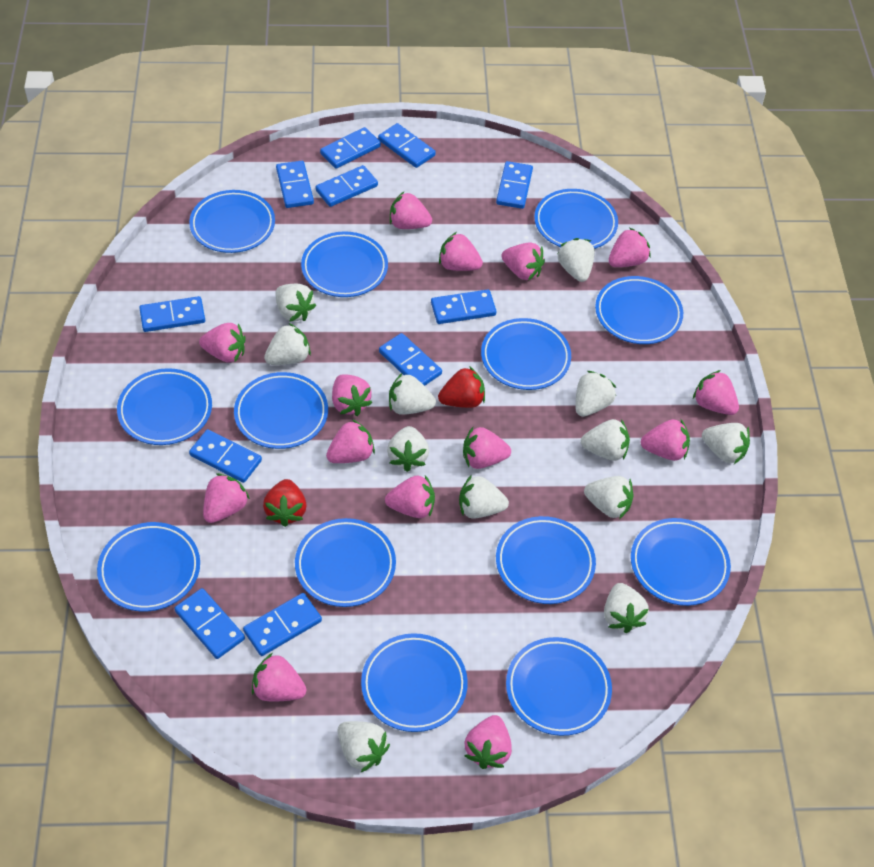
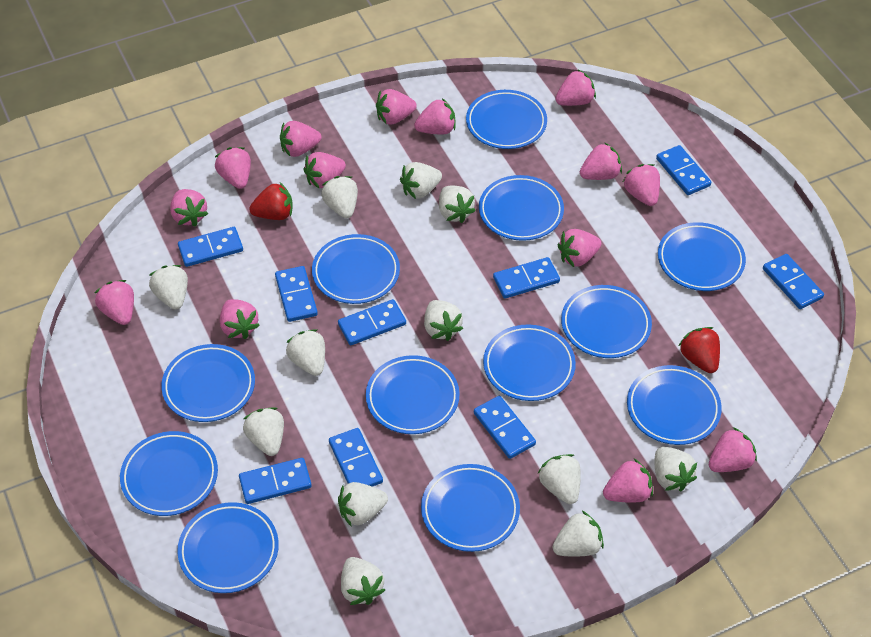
blue domino: [139,296,205,332] [174,588,245,659] [189,429,262,483] [243,593,322,656] [276,161,314,208] [315,165,378,207] [320,127,381,169] [378,123,436,168] [379,333,442,386] [431,290,497,324] [496,161,533,209] = 11 -> [178,227,243,267] [239,458,312,504] [275,266,318,322] [329,428,383,487] [338,299,406,345] [474,396,536,459] [493,257,560,299] [656,145,711,195] [763,254,824,309] = 9
blue plate: [97,522,200,611] [117,368,212,445] [189,190,275,253] [234,372,328,449] [295,518,396,607] [301,231,388,297] [361,633,468,732] [481,318,571,390] [496,516,596,604] [506,637,612,736] [534,189,618,249] [595,276,683,344] [631,518,731,606] = 13 -> [120,431,218,516] [161,344,255,422] [177,502,279,593] [312,234,400,304] [366,355,459,434] [421,464,520,552] [466,90,547,149] [479,175,564,241] [483,324,576,401] [561,285,652,358] [627,365,722,445] [658,222,746,291] = 12

